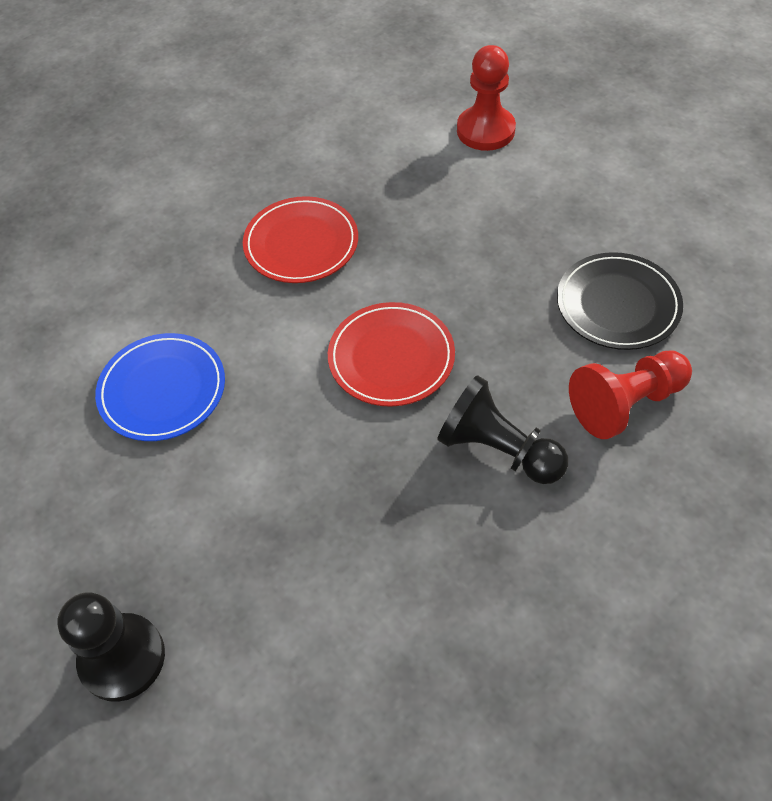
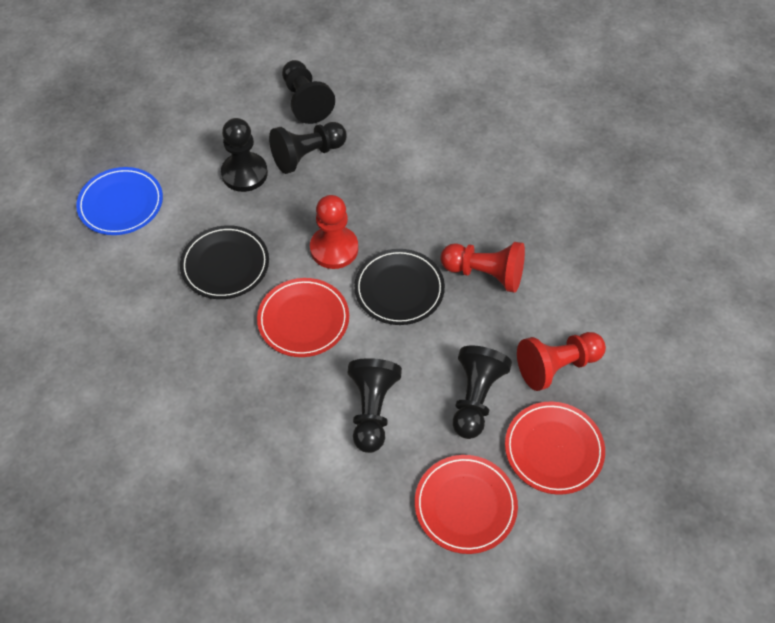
black pawn: [57,592,165,702] [437,375,568,484] = 2 -> [221,118,268,192] [269,122,347,174] [282,60,335,124] [347,358,402,453] [453,346,512,439] = 5
black plate: [557,252,683,350] = 1 -> [180,225,269,299] [354,249,445,325] = 2
red pawn: [457,45,516,151] [569,350,692,439] = 2 -> [310,195,358,269] [440,242,525,293] [517,332,606,391] = 3
red plate: [243,196,358,283] [328,302,455,407] = 2 -> [257,278,349,357] [415,455,518,554] [505,402,605,495] = 3

